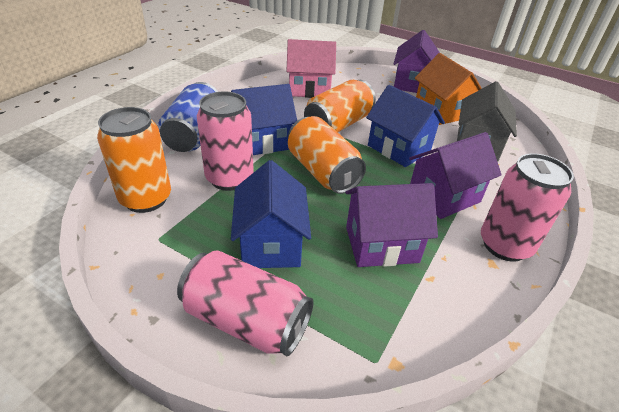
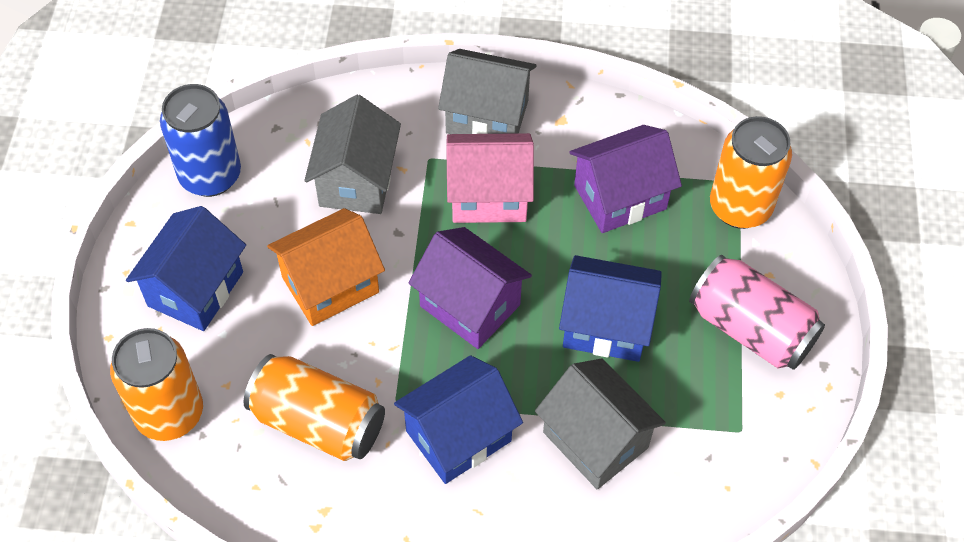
grey house: [457,81,517,162] = 1 -> [304,95,401,214] [438,49,537,134] [535,359,666,490] = 3
pink can: [177,250,314,356] [197,91,254,191] [481,153,574,262] = 3 -> [689,255,825,370] = 1
purple house: [345,183,438,267] [393,30,440,93] [409,132,502,219] = 3 -> [408,227,532,349] [569,125,682,233] = 2

